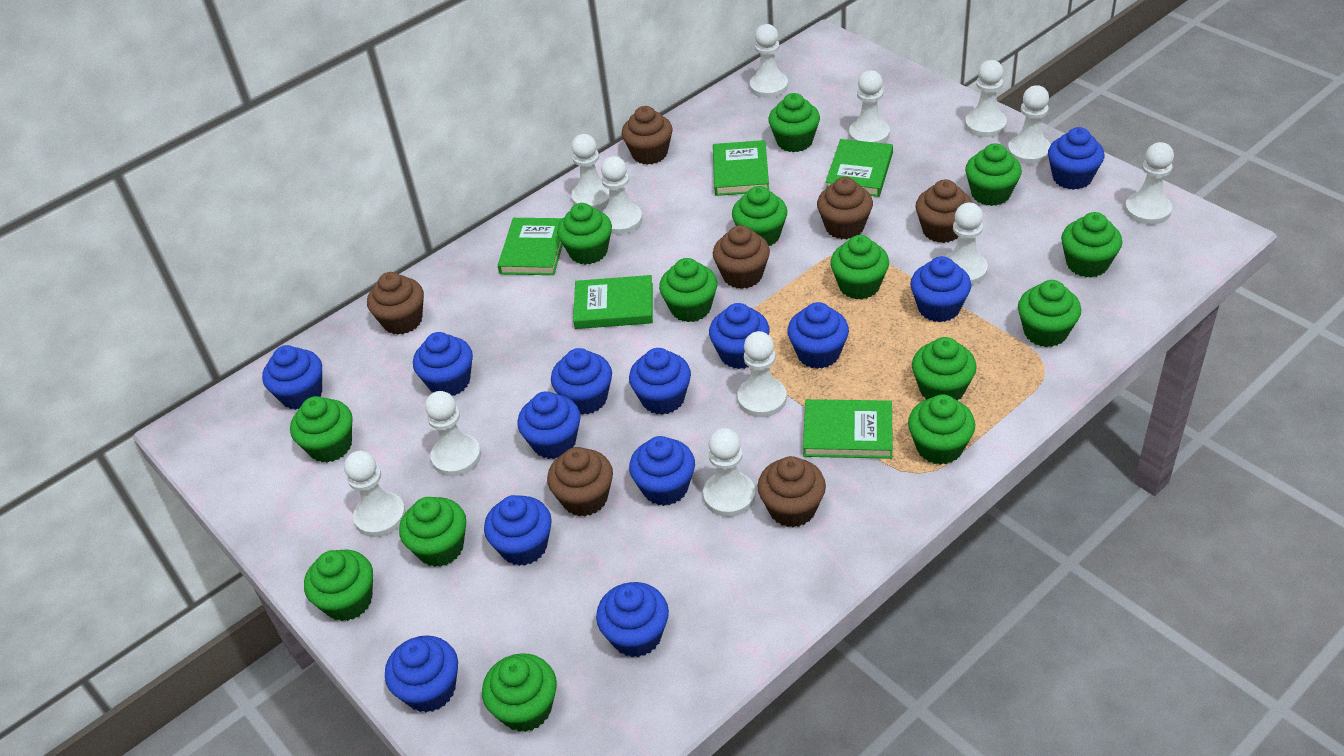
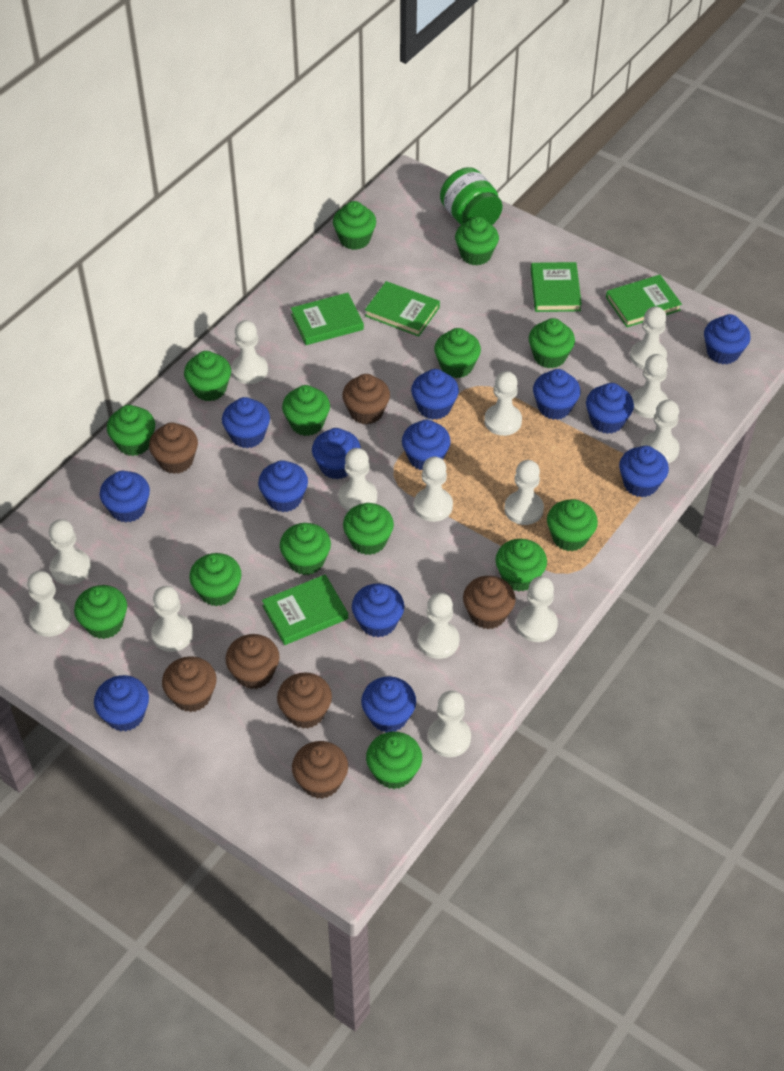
green jar: none = 0 -> [440,167,503,225] = 1
white pawn: [344,451,406,537] [425,391,481,476] [571,134,609,210] [601,156,643,234] [703,428,755,517] [737,331,787,417] [750,24,788,98] [849,70,890,143] [945,203,988,285] [965,60,1007,137] [1008,85,1051,164] [1125,142,1174,225] = 12 -> [27,571,71,637] [49,519,91,585] [151,586,193,652] [231,320,268,384] [338,448,377,511] [414,456,453,522] [418,593,460,659] [428,691,471,757] [484,371,522,436] [504,460,544,525] [516,576,558,642] [630,307,667,369] [632,354,668,418] [641,400,680,463] = 14

